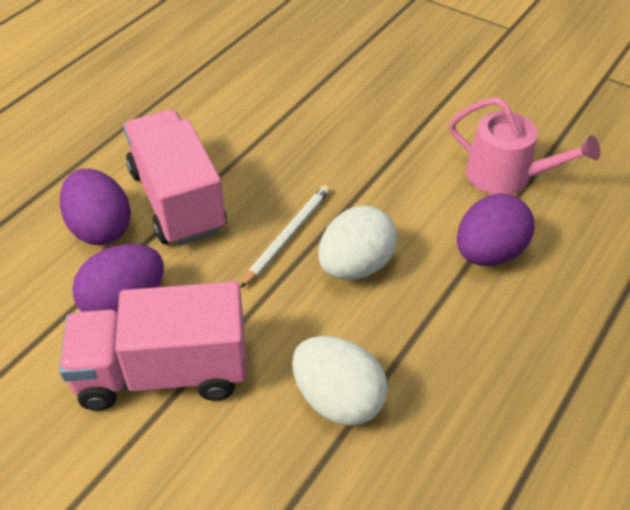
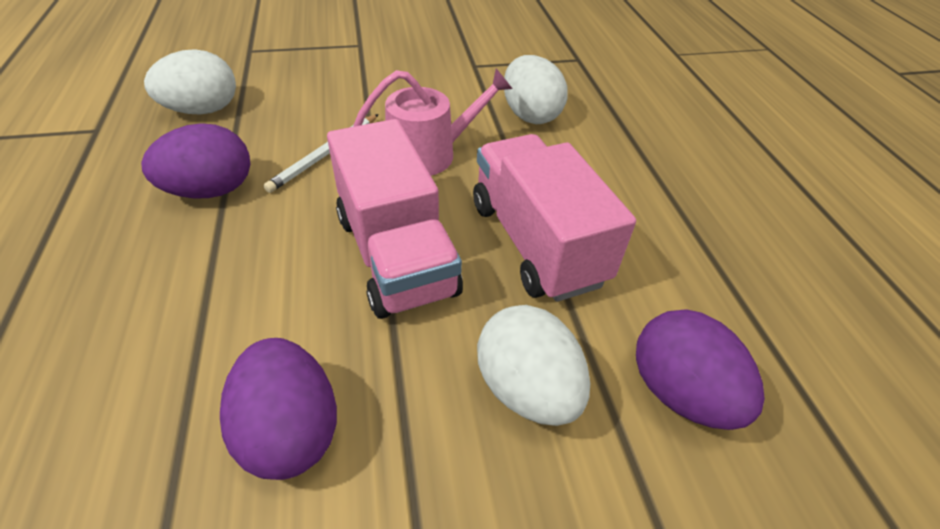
white egg: [292,336,388,426] [318,206,397,280] = 2 -> [144,49,236,114] [477,305,591,426] [504,55,568,124] = 3

